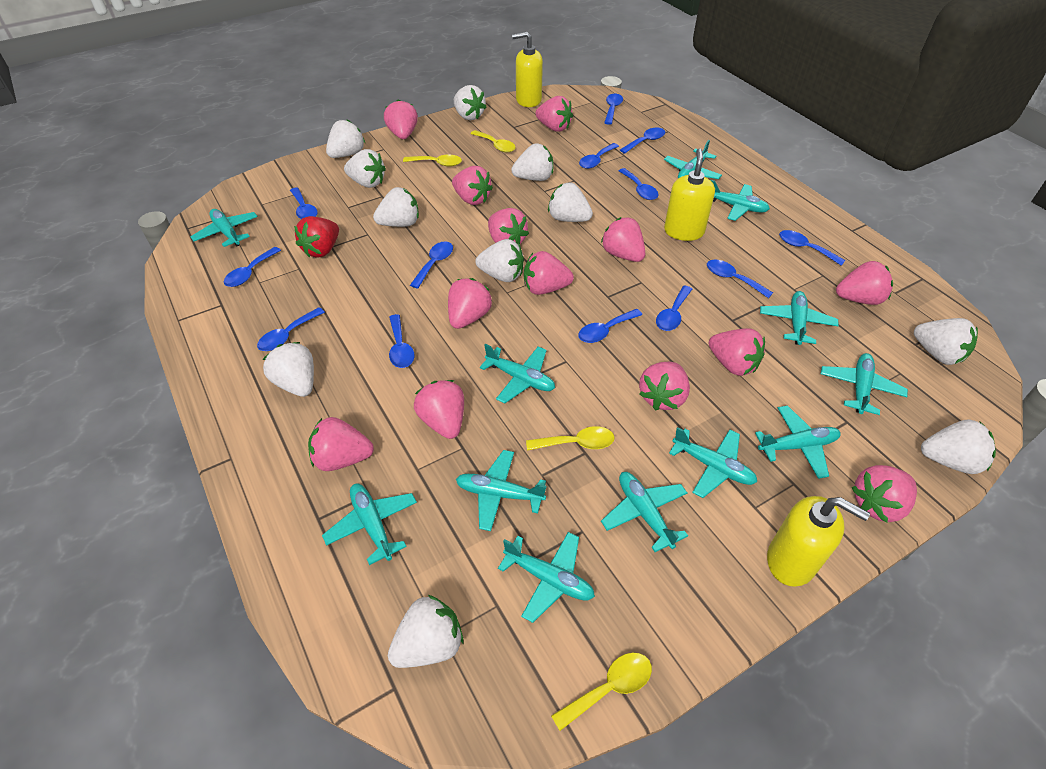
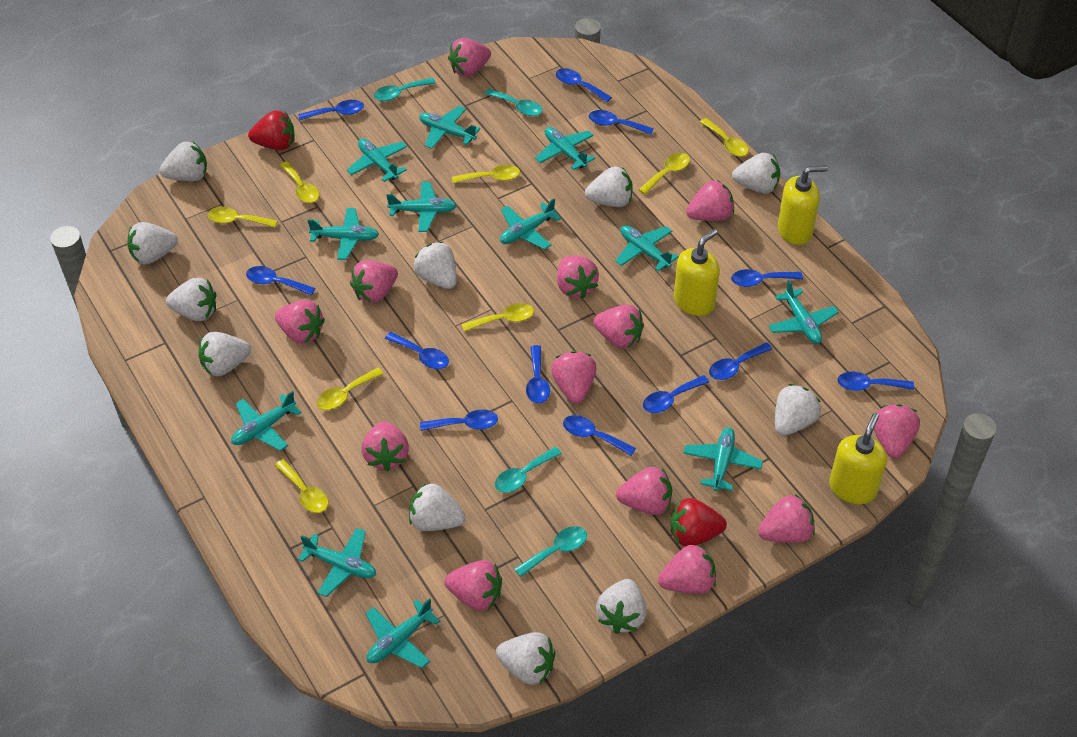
blue spoon: [224,247,281,287] [257,307,325,351] [290,187,318,219] [389,314,415,368] [410,242,453,288] [578,309,642,343] [579,143,619,169] [604,94,623,125] [619,168,658,200] [620,128,665,154] [656,285,692,331] [707,260,773,298] [779,230,846,266] = 13 -> [246,266,315,295] [298,100,364,121] [385,332,449,369] [420,410,498,431] [526,345,550,404] [556,68,612,102] [563,415,636,456] [589,110,654,135] [643,375,709,413] [709,343,772,380] [731,269,803,287] [837,372,914,391] = 12
red strawberry: [294,216,339,258] = 1 -> [248,110,295,150] [671,498,727,547] = 2
turquoise spoon: none = 0 -> [373,78,436,101] [485,89,542,116] [495,447,562,493] [515,526,587,577] = 4
yellow spoon: [403,155,462,167] [470,130,516,153] [526,426,615,451] [551,653,652,731] = 4 -> [208,207,277,228] [275,459,328,513] [280,161,319,203] [317,368,384,410] [452,165,520,183] [462,303,534,332] [638,153,690,195] [700,118,749,157] = 8

